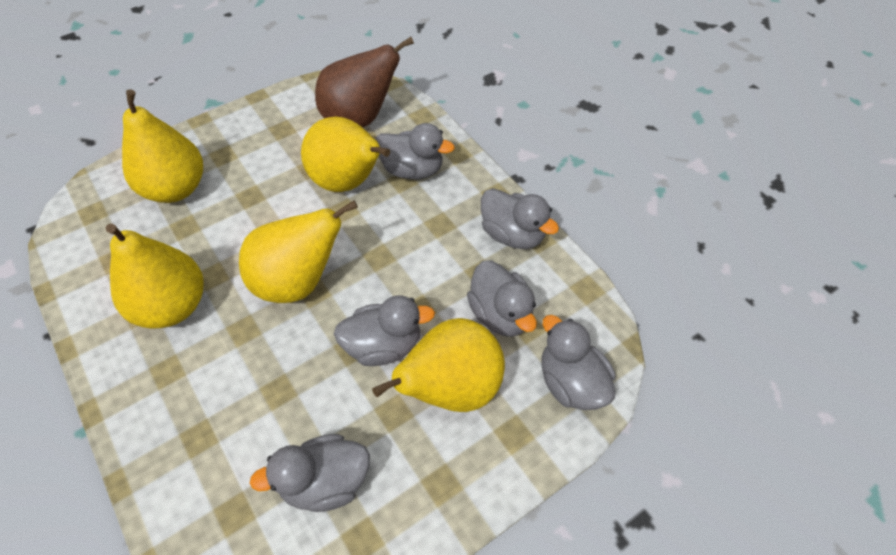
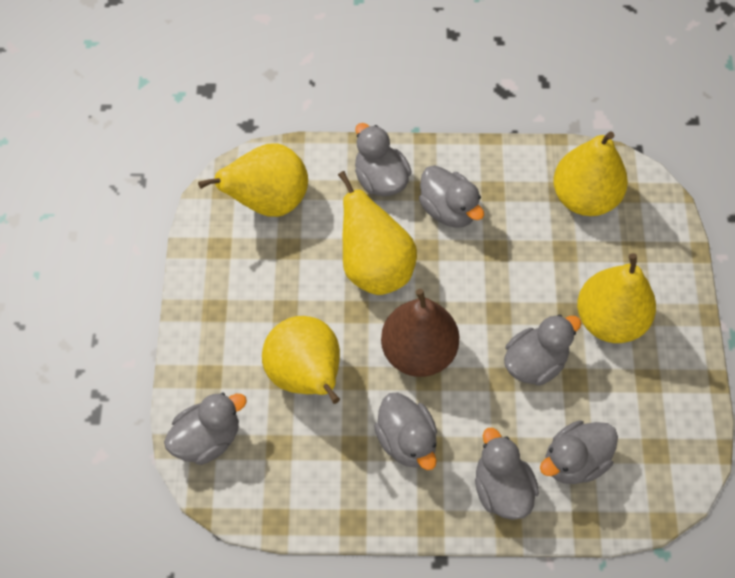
grey duck: [250,434,370,512] [334,295,435,366] [375,123,455,180] [467,260,537,337] [481,188,559,249] [542,315,615,410] = 6 -> [164,393,247,465] [355,123,412,196] [374,392,437,470] [419,165,484,228] [475,428,539,520] [504,315,581,386] [540,420,618,484] = 7

